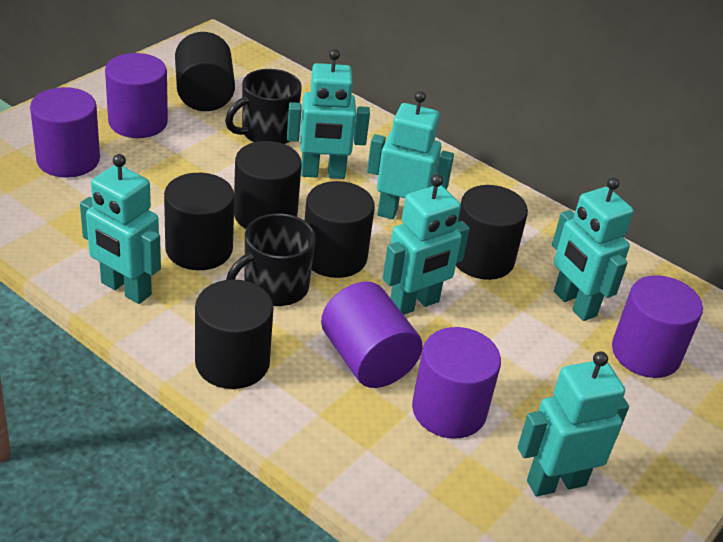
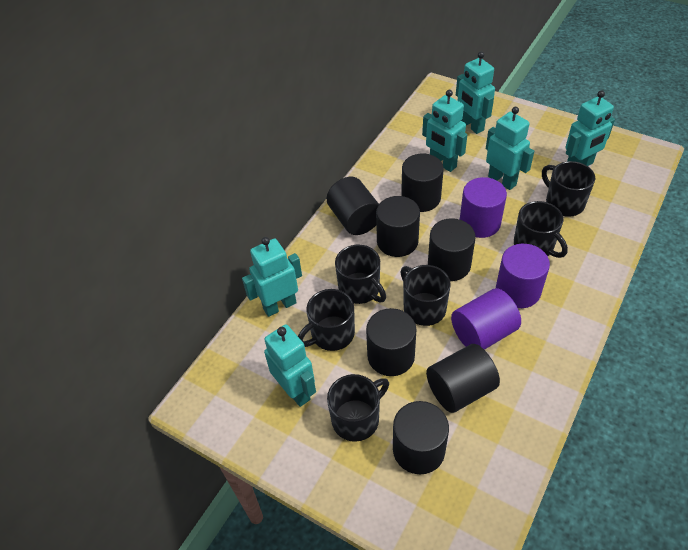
black cylinder: [164,173,235,270] [175,32,235,111] [195,279,274,389] [234,141,302,229] [305,181,375,278] [456,185,528,280] = 6 -> [327,177,379,235] [366,308,417,376] [376,196,420,257] [393,401,449,474] [401,154,444,212] [426,344,500,413] [428,218,476,281] = 7
black mug: [225,69,302,144] [226,213,316,306] = 2 -> [298,289,355,351] [327,374,389,442] [335,245,386,304] [401,265,451,326] [514,201,568,258] [542,161,595,217] = 6
purple cylinder: [30,87,100,178] [105,53,168,138] [321,281,423,388] [412,327,501,439] [612,275,703,378] = 5 -> [451,288,521,350] [460,177,507,238] [496,244,550,308] = 3

